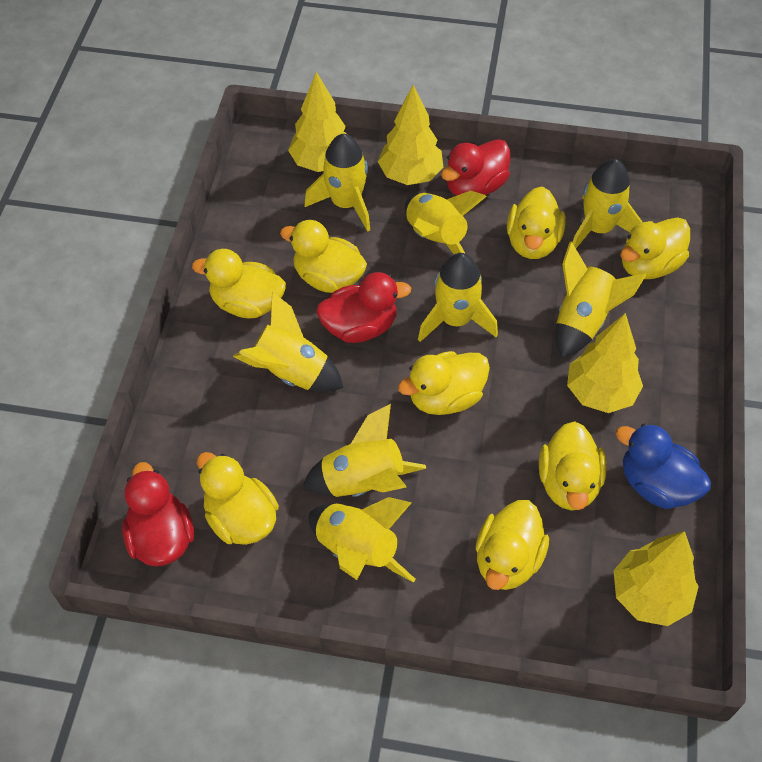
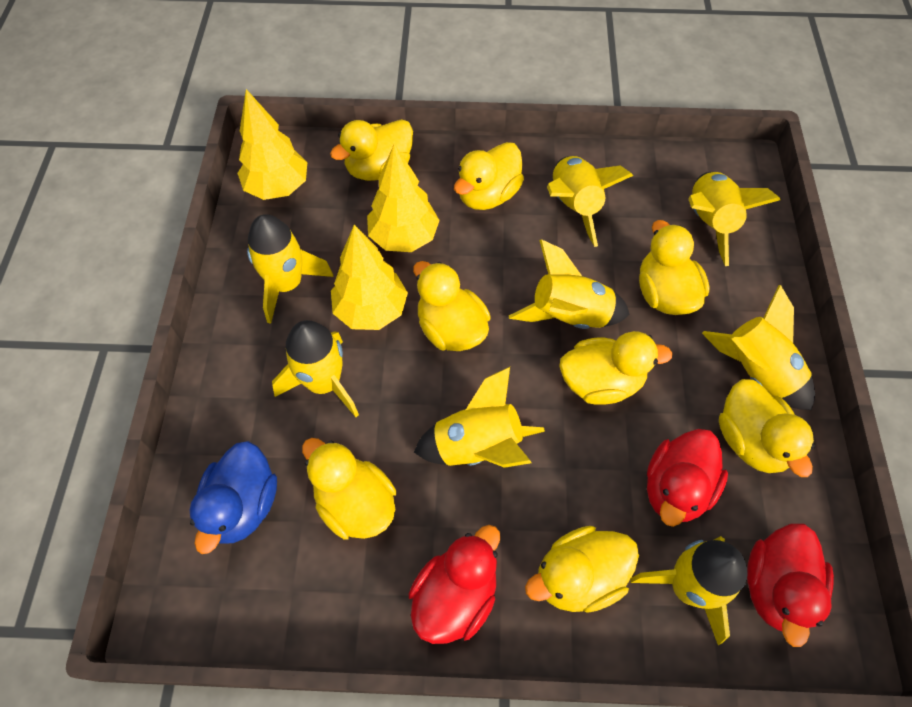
yellow tree: [288,72,347,172] [378,85,443,185] [567,313,643,413] [614,531,699,626] = 4 -> [237,89,307,200] [331,225,408,330] [367,143,440,252] = 3

